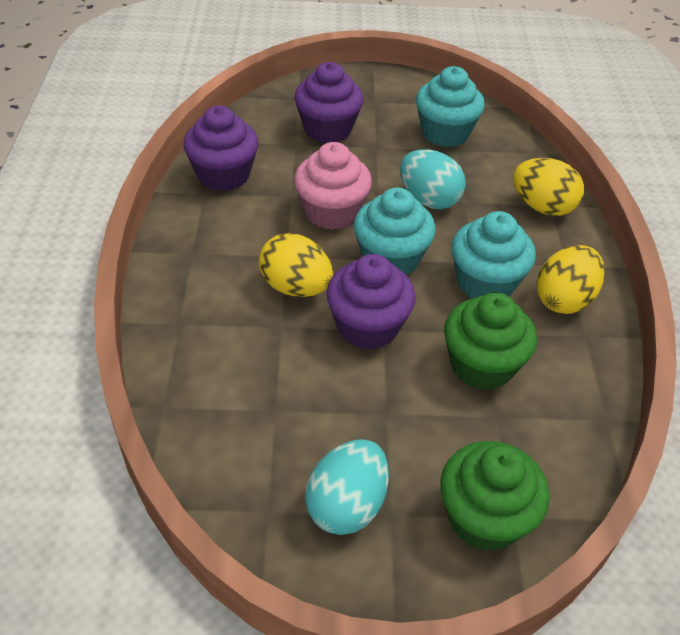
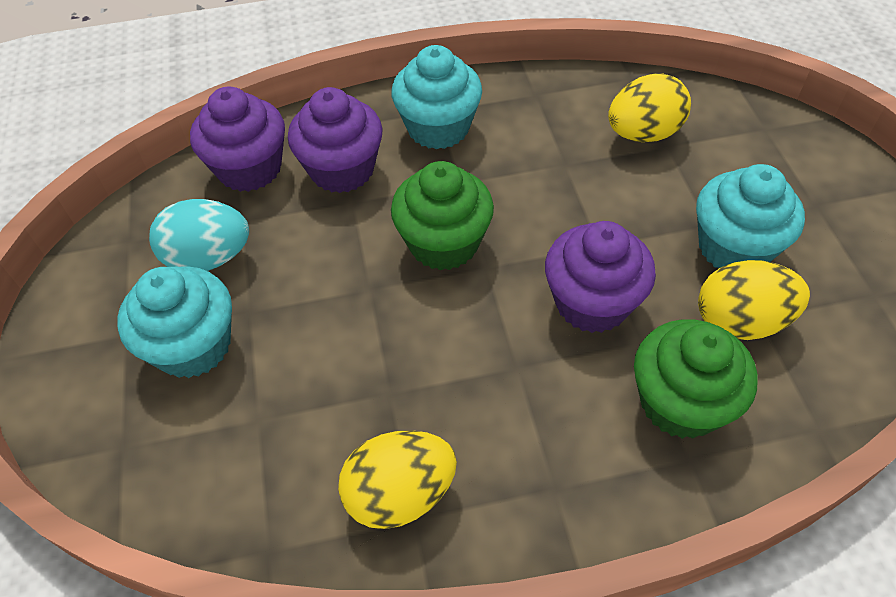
pink cupcake: [294,142,372,230] = 1 -> none = 0
turquoise egg: [305,439,389,535] [400,149,466,209] = 2 -> [149,199,249,271] = 1

